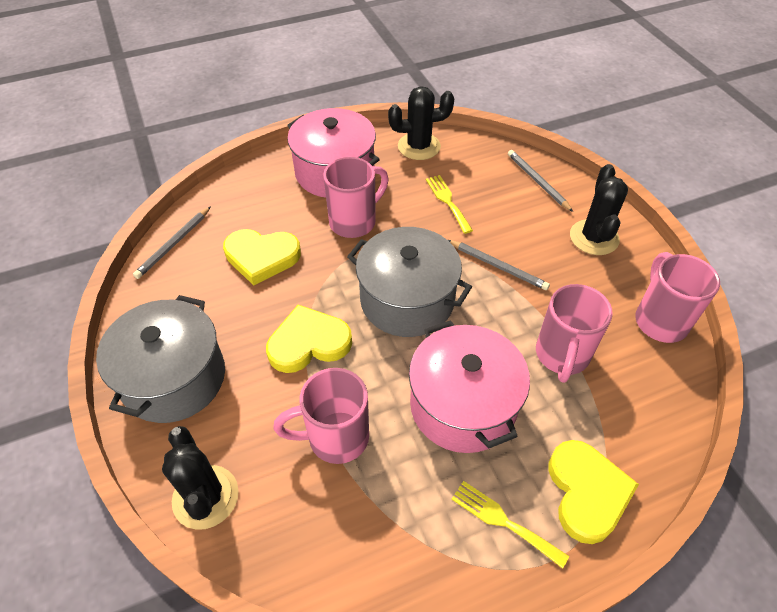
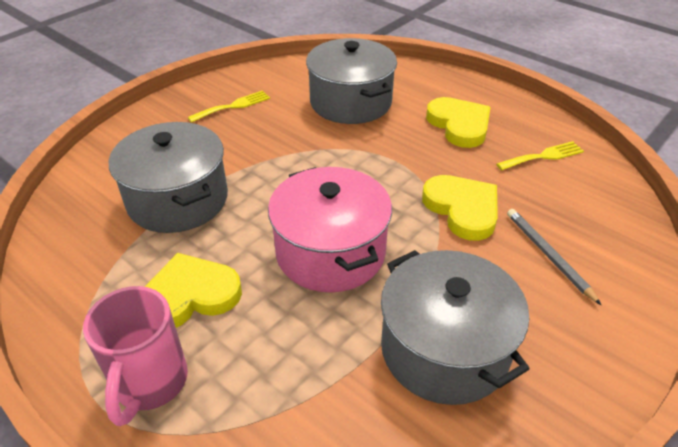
black cactus: [162,426,239,530] [388,86,454,160] [570,164,628,255] = 3 -> none = 0
grey pencil: [133,206,211,279] [448,240,550,290] [508,150,573,212] = 3 -> [507,209,601,305] = 1
grey pot: [96,295,225,423] [347,227,472,337] = 2 -> [109,122,228,233] [306,38,397,124] [381,250,530,405] = 3
pink mug: [273,368,369,464] [323,157,389,238] [536,284,613,383] [635,252,720,343] = 4 -> [83,286,188,426] = 1
pink pot: [287,108,380,198] [409,320,530,453] = 2 -> [268,167,392,292] = 1

